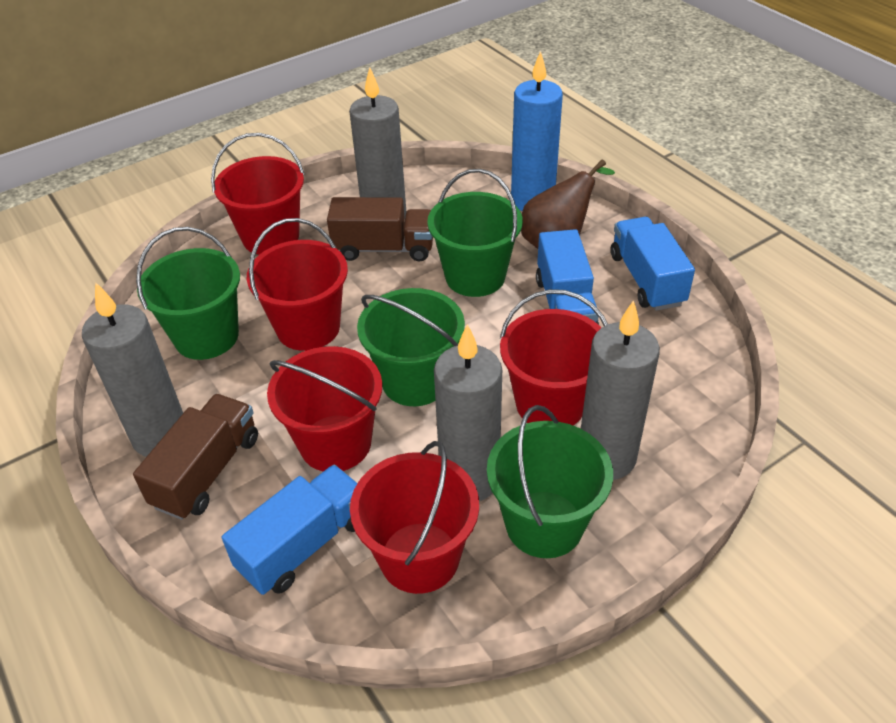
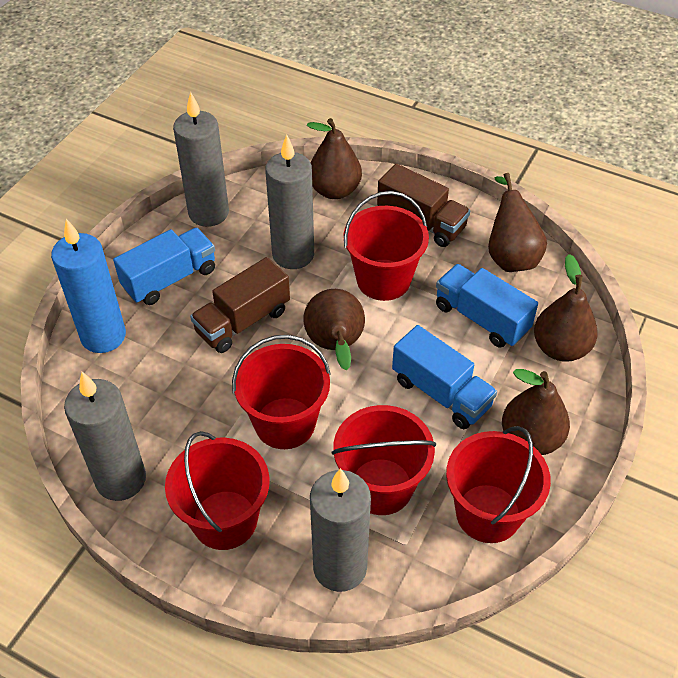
brown pear: [521,159,615,249] = 1 -> [303,289,365,371] [307,118,362,199] [488,173,547,272] [502,369,570,455] [534,254,598,362] = 5
green bucket: [136,227,240,360] [357,288,465,406] [427,169,523,297] [487,405,613,558] = 4 -> none = 0

